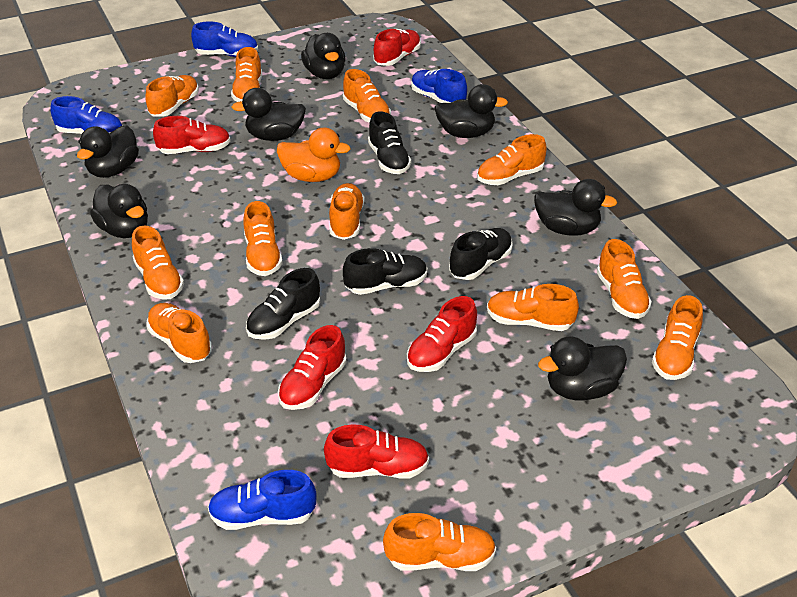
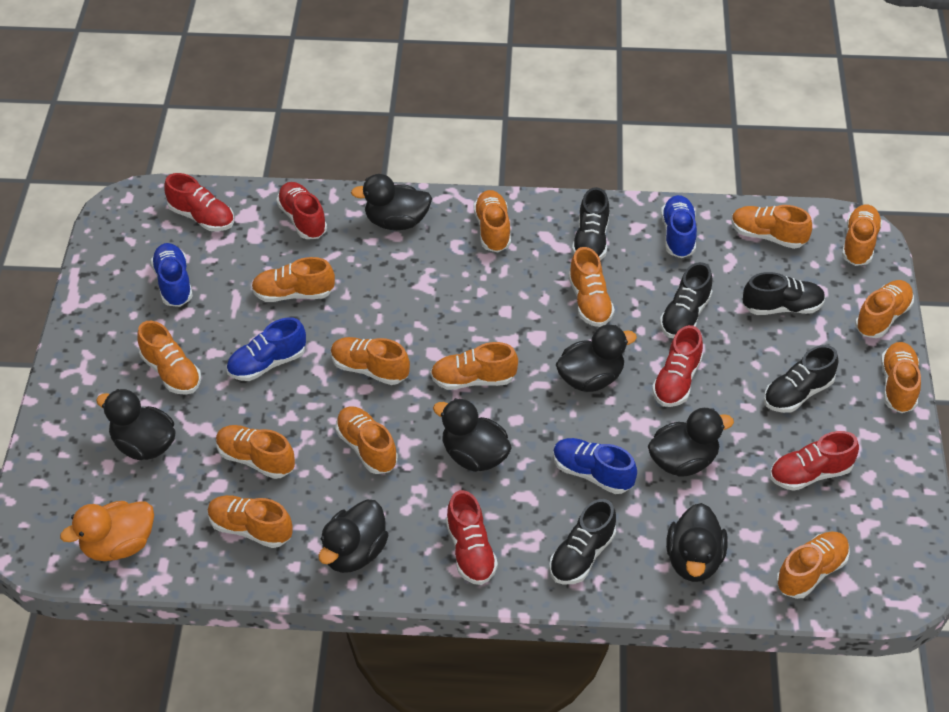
black shoe: [246,268,320,340] [343,248,428,295] [368,111,411,174] [449,228,513,280] = 4 -> [549,499,616,585] [572,187,609,260] [660,262,713,338] [743,272,825,315] [764,345,838,413] = 5
orange shoe: [132,226,184,300] [145,75,199,117] [146,303,212,363] [231,47,262,102] [244,201,283,276] [329,183,365,240] [343,69,391,123] [383,513,496,571] [477,134,547,185] [487,284,579,331] [597,239,652,319] [652,295,703,380] = 12 -> [137,321,201,395] [208,495,293,548] [216,425,295,479] [251,257,335,302] [331,337,410,385] [335,406,398,474] [430,342,518,390] [474,190,511,252] [568,247,615,327] [732,205,812,249] [776,531,850,599] [842,205,882,266] [855,280,914,338] [881,342,921,413] = 14

